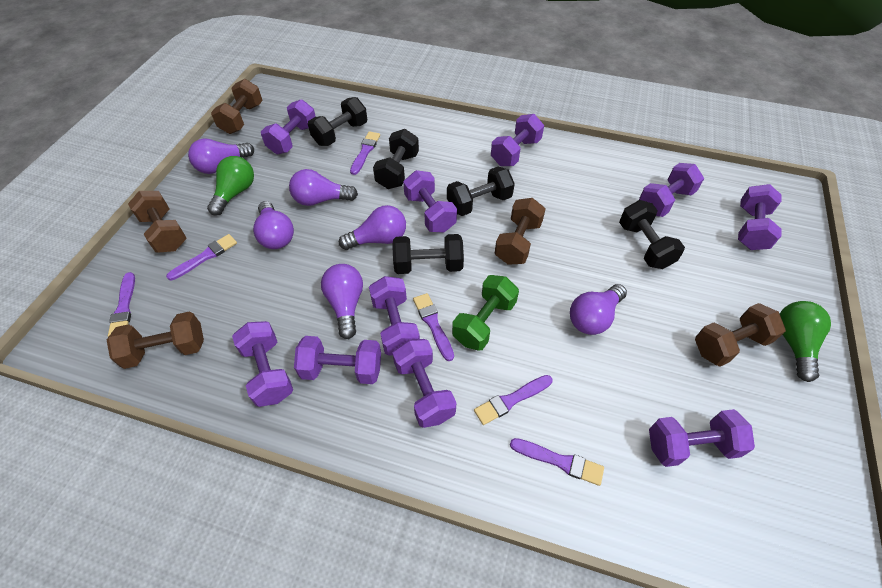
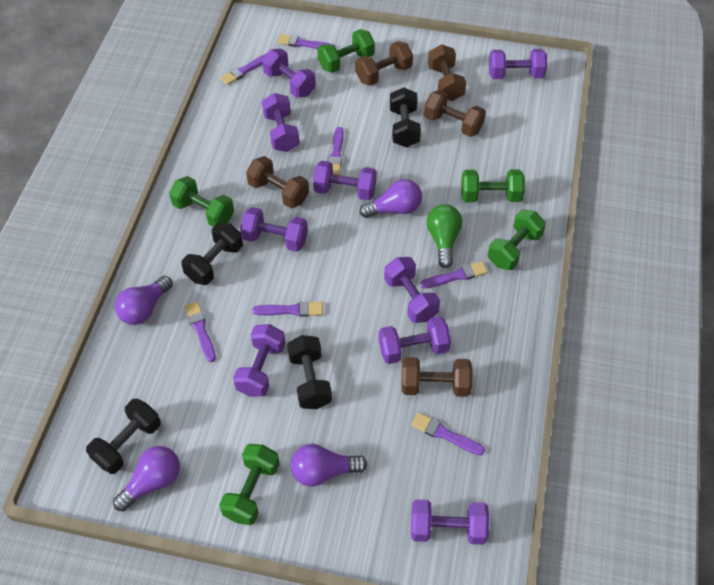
black dumbbell: [308,97,367,146] [373,129,419,189] [392,234,464,274] [447,167,515,216] [619,200,685,269] = 5 -> [86,399,161,474] [182,222,243,285] [287,335,332,409] [390,87,421,147] = 4
green dumbbell: [452,275,519,351] = 1 -> [169,176,234,227] [219,444,280,525] [317,29,375,73] [461,169,525,202] [488,210,546,270] = 5
green light bulb: [207,156,254,216] [780,301,831,382] = 2 -> [427,204,462,268] = 1
purple brush: [108,272,135,337] [166,234,237,281] [350,131,380,175] [413,293,454,361] [474,375,553,425] [510,438,604,486] = 6 -> [184,301,216,362] [220,53,267,85] [252,301,323,317] [277,34,334,49] [328,127,344,175] [411,412,485,455] [420,261,488,288] = 7
purple dumbbell: [232,321,293,407] [261,99,316,154] [294,336,381,384] [369,276,420,355] [393,339,456,428] [403,170,457,232] [491,114,544,166] [639,163,704,217] [649,409,755,467] [738,184,782,250] = 10 -> [233,324,285,397] [240,207,308,252] [262,49,316,98] [262,93,299,152] [313,161,377,201] [379,316,451,364] [384,257,440,323] [411,499,489,545] [489,49,547,79] = 9
purple light bulb: [188,138,254,174] [253,201,294,249] [289,169,358,206] [321,264,363,339] [339,205,406,250] [570,284,627,335] = 6 -> [113,446,180,511] [115,276,173,325] [291,444,367,487] [359,179,422,218] = 4

